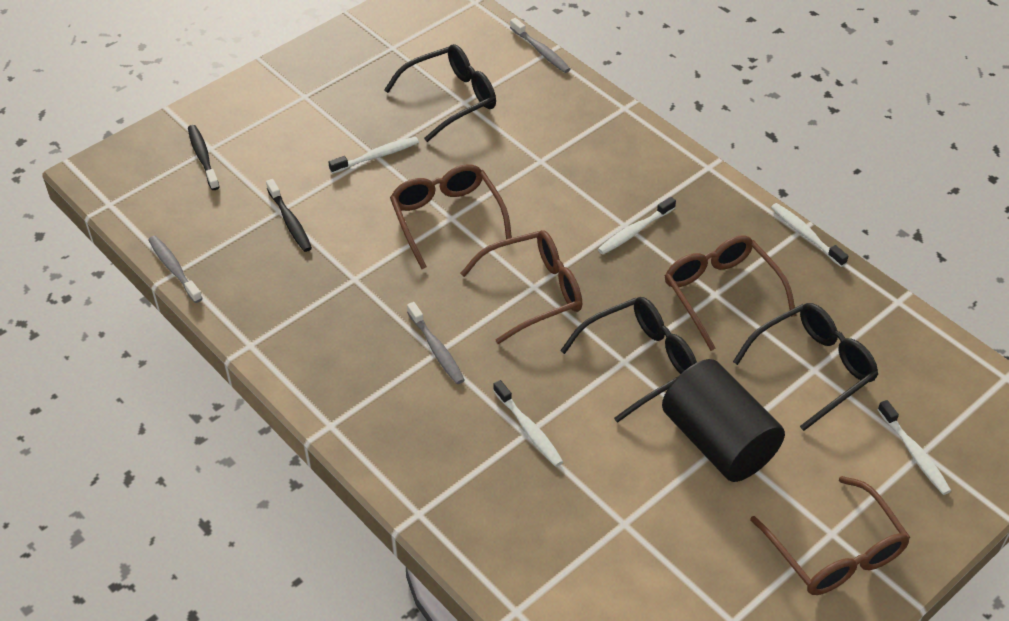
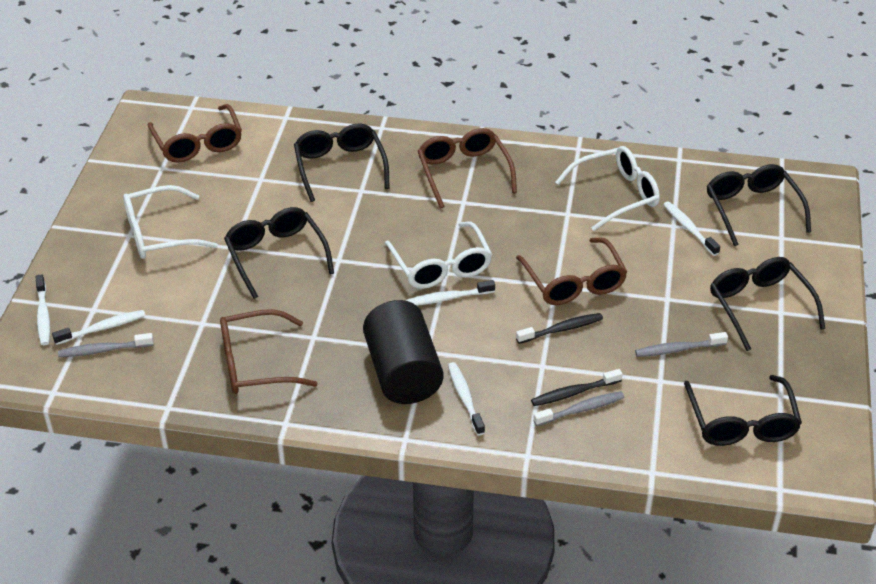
black glasses: [384,44,496,142] [560,297,697,423] [733,303,878,431] = 3 -> [224,207,334,299] [294,123,390,202] [684,375,802,446] [707,164,811,246] [710,257,825,351] = 5
white glasses: none = 0 -> [123,185,218,259] [385,221,492,289] [556,146,660,231] = 3

